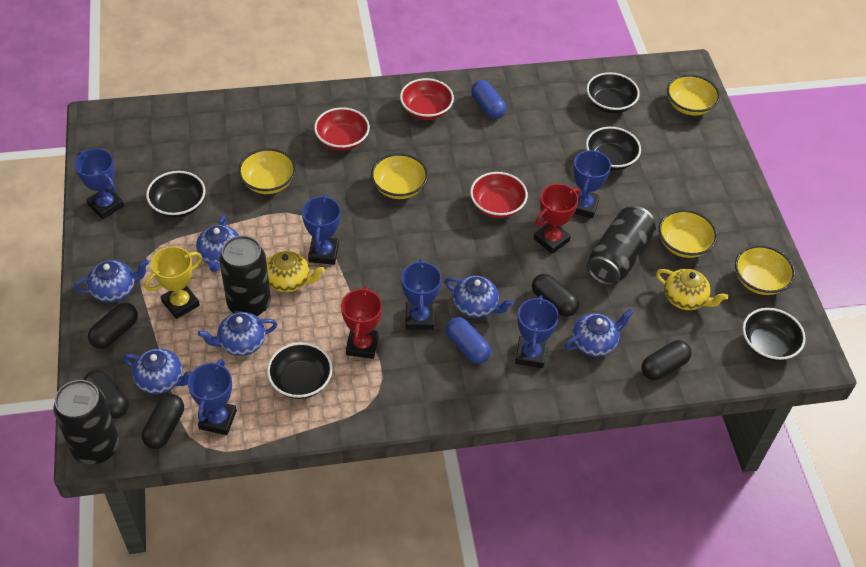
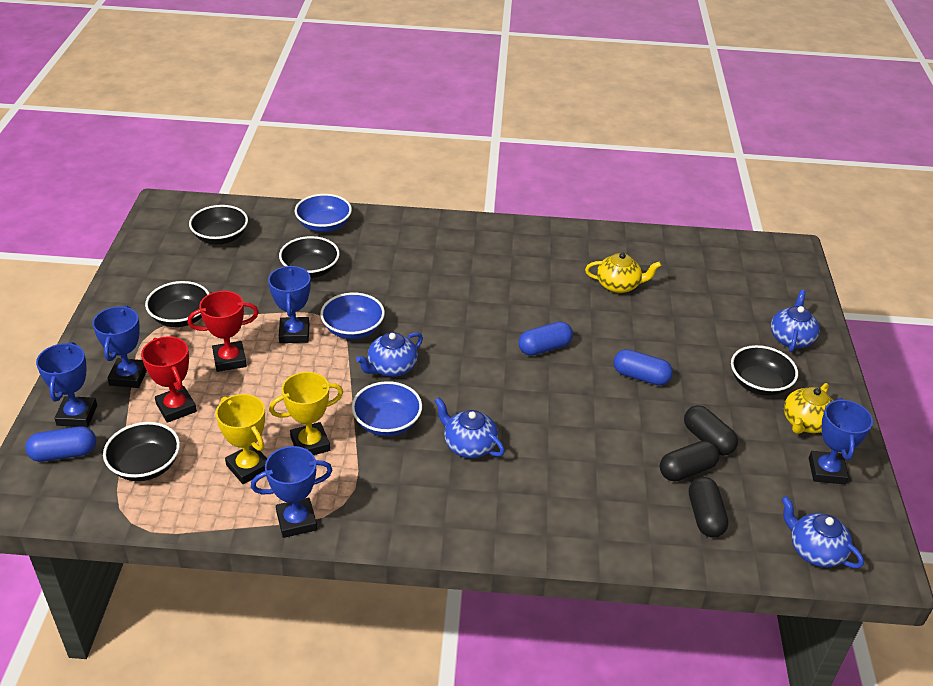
black can: [53,380,119,465] [219,235,271,316] [587,206,656,286] = 3 -> none = 0
black capsule: [84,370,128,419] [88,303,138,349] [142,394,184,449] [532,274,579,317] [641,340,691,380] = 5 -> [659,441,719,481] [684,405,738,456] [689,477,728,538] = 3
blue bowl: none = 0 -> [295,194,352,232] [320,292,385,339] [351,381,422,436] = 3
blue capsule: [446,317,491,364] [471,80,506,119] = 2 -> [25,427,96,462] [518,321,573,356] [613,349,673,386] = 3
blue teapot: [74,259,149,302] [123,348,192,394] [196,215,239,272] [198,312,277,356] [445,276,514,318] [565,309,634,357] = 6 -> [356,332,423,377] [435,397,505,458] [771,290,820,352] [781,496,864,568] = 4
blue trophy: [74,148,124,219] [188,359,237,435] [302,194,341,265] [401,259,442,330] [515,295,559,368] [573,149,611,218] = 6 -> [36,342,97,427] [92,306,147,388] [251,446,333,538] [268,265,311,343] [809,398,873,484] = 5
red bowl: [314,107,370,151] [400,78,454,120] [470,172,528,218] = 3 -> none = 0
yellow bowl: [238,148,296,194] [371,153,428,199] [659,210,717,258] [667,74,720,116] [735,245,795,295] = 5 -> none = 0
yellow trophy: [144,246,202,319] = 1 -> [216,394,267,484] [269,372,343,455] = 2

